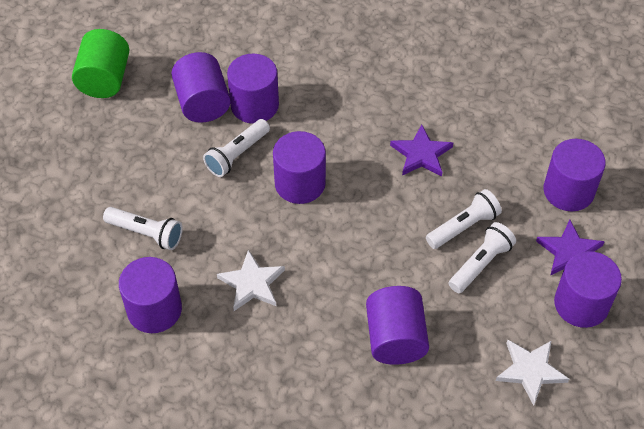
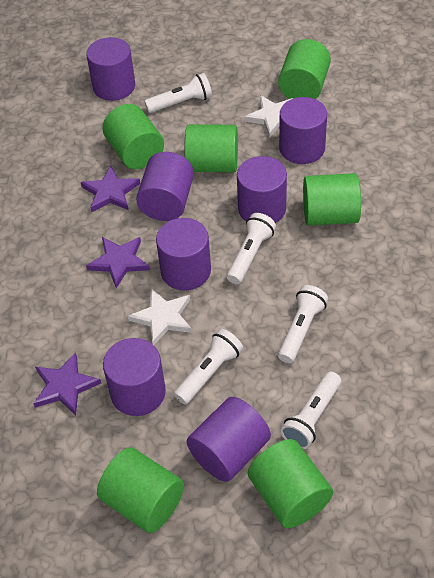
green cylinder: [72,29,129,98] = 1 -> [97,447,184,533] [102,104,164,169] [184,124,238,173] [248,439,333,528] [278,39,331,99] [303,173,361,226] = 6
purple star: [390,124,453,177] [536,220,605,275] = 2 -> [33,352,101,415] [81,166,140,212] [86,237,150,288] = 3
white flashlight: [103,207,183,250] [203,119,270,177] [426,189,502,249] [448,222,516,293] = 4 -> [144,73,212,113] [174,329,243,404] [227,213,276,284] [278,285,328,363] [281,372,341,449] = 5

